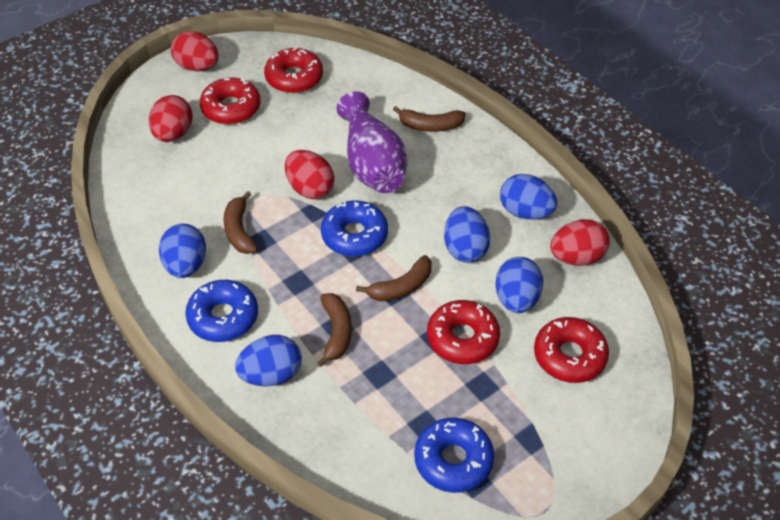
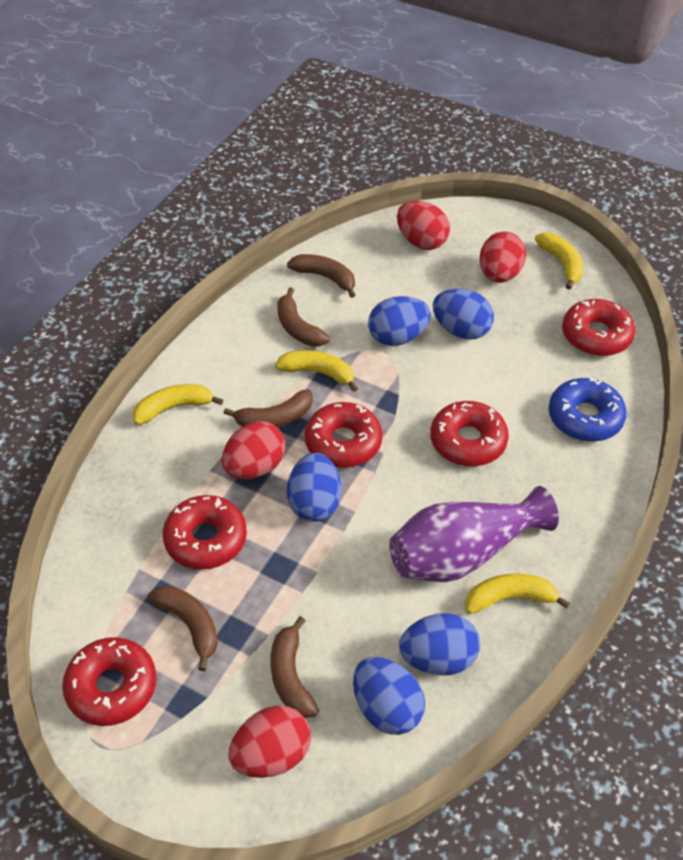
blue donut: [185,280,258,342] [321,201,388,256] [414,417,494,493] = 3 -> [549,378,627,442] = 1
brown banana: [223,191,258,254] [317,293,352,367] [356,255,431,301] [393,106,466,132] = 4 -> [148,586,218,671] [224,389,313,427] [270,616,319,718] [277,288,330,347] [287,254,355,298] = 5
red donut: [200,77,261,125] [264,47,323,93] [427,300,500,364] [534,317,609,383] = 4 -> [62,637,156,726] [163,495,247,570] [304,402,382,468] [430,401,509,466] [562,299,635,356] = 5
yellow banana: none = 0 -> [133,384,223,425] [275,350,358,392] [465,574,570,614] [535,233,584,290] = 4

